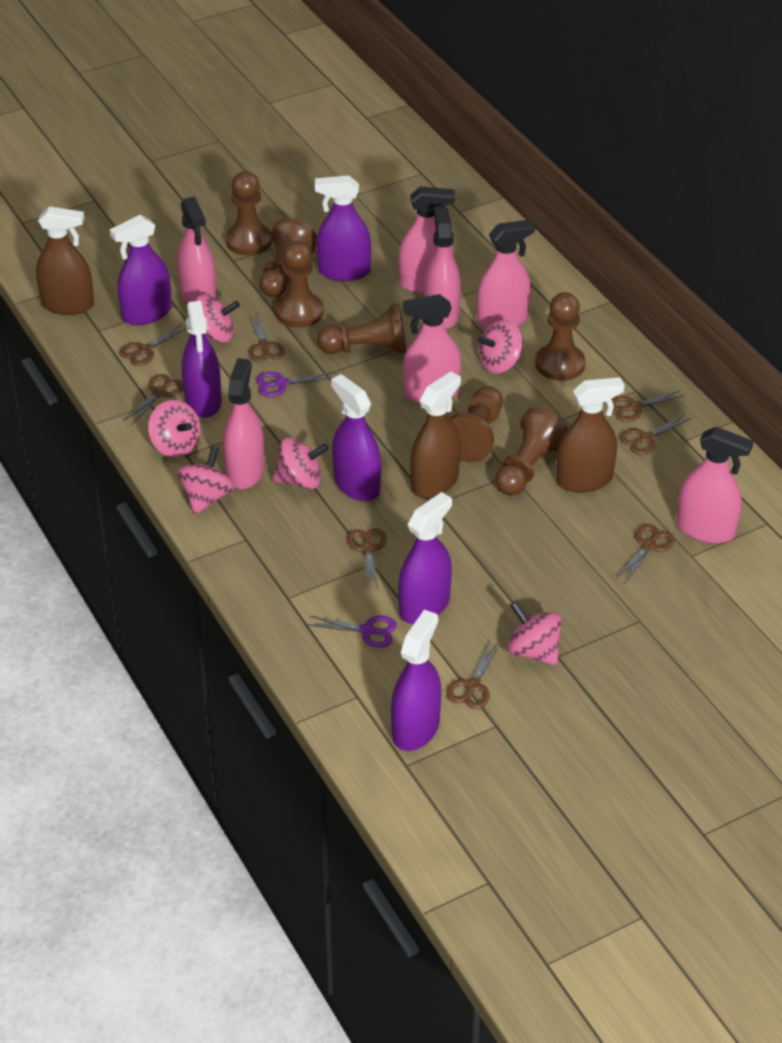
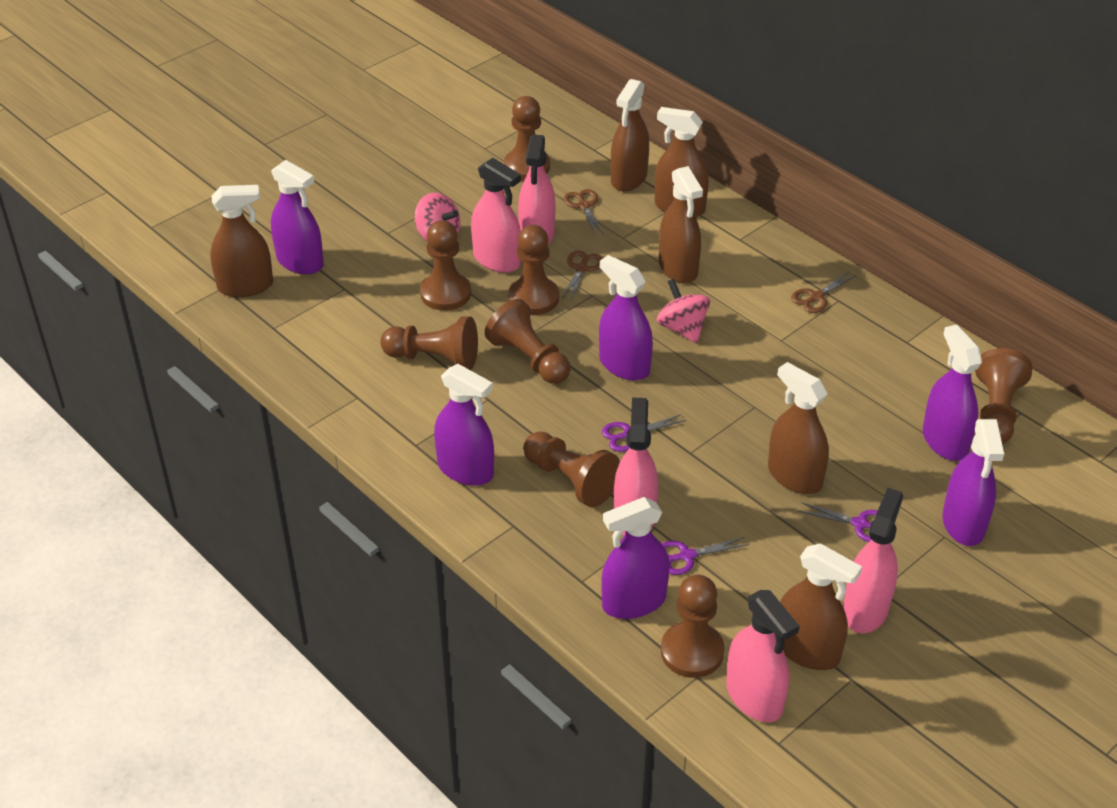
brown pawn: [226,171,272,255] [259,218,317,298] [275,241,323,328] [317,303,407,354] [449,386,503,462] [495,407,568,496] [535,292,585,381] = 7 -> [380,316,478,370] [420,220,471,311] [485,299,570,384] [504,96,550,181] [508,225,559,315] [523,432,620,507] [661,575,725,678] [975,348,1032,444] = 8
brown scissors: [120,324,186,366] [124,374,183,424] [249,313,285,362] [347,528,387,591] [447,642,500,709] [612,390,685,422] [617,524,675,582] [620,414,691,455] = 8 -> [562,251,603,301] [564,189,604,235] [791,271,857,313] = 3
brown spray bottle: [36,206,94,315] [411,372,461,499] [556,377,625,493] = 3 -> [210,185,273,297] [611,79,649,191] [655,107,709,217] [659,166,703,284] [768,362,829,494] [780,543,862,670] = 6
pink spinning top: [148,400,201,457] [177,446,234,515] [189,294,240,343] [272,437,329,489] [477,320,523,373] [507,601,562,666] = 6 -> [415,193,461,242] [657,279,710,343] = 2
pink spray bottle: [177,196,217,304] [223,358,265,489] [398,186,455,294] [403,294,461,403] [424,206,461,329] [477,220,535,330] [676,427,754,543] = 7 -> [471,158,521,273] [518,134,555,244] [614,397,658,535] [726,590,800,722] [843,488,903,633] = 5
purple scissors: [256,372,334,397] [307,616,397,648] = 2 -> [602,414,686,452] [662,537,749,575] [798,502,878,542] = 3

